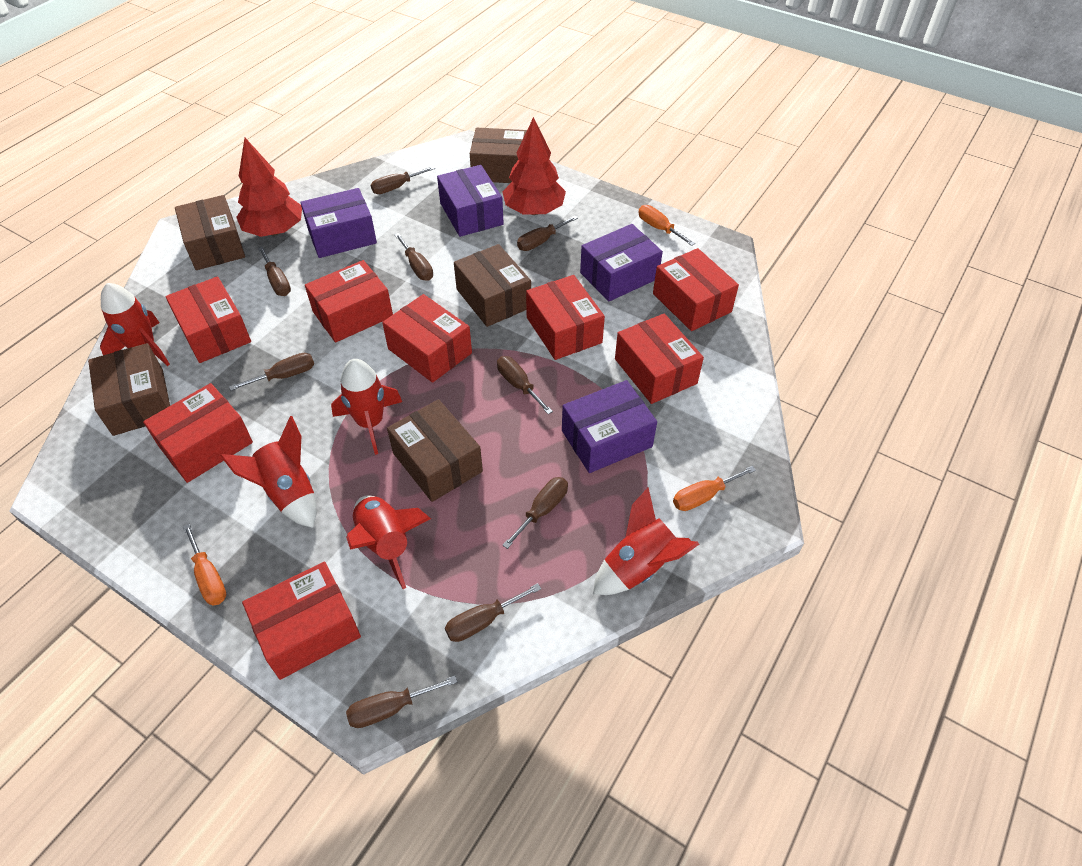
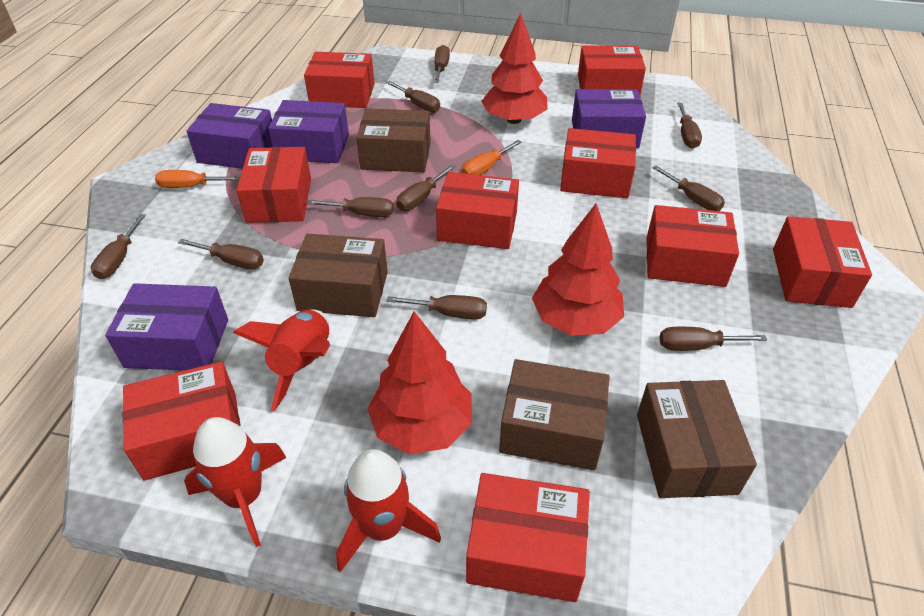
brown box: [88,343,170,436] [175,195,245,270] [387,399,483,502] [454,244,531,327] [470,128,527,183] = 5 -> [289,234,388,317] [356,108,431,172] [499,359,610,470] [637,380,757,498] = 4
brown screwdriver: [229,353,314,391] [258,247,291,296] [346,676,457,728] [371,166,435,194] [394,233,433,281] [445,583,541,642] [497,356,553,414] [502,477,568,549] [517,216,578,251] = 9 -> [91,214,146,279] [178,239,264,269] [307,197,394,217] [386,81,440,113] [387,295,487,320] [396,164,456,211] [434,45,450,83] [652,166,725,211] [660,327,767,351] [677,103,702,149] = 10
orange screwdriver: [183,524,226,606] [638,205,695,246] [673,466,756,511] = 3 -> [155,170,240,188] [461,140,522,175] = 2
red box: [143,383,253,483] [165,276,251,363] [242,562,361,680] [305,260,393,343] [382,294,472,383] [526,275,605,360] [615,313,704,404] [653,248,739,331] = 8 -> [123,362,240,481] [237,147,311,223] [304,52,375,108] [436,172,519,249] [466,473,590,602] [560,128,636,198] [578,45,646,95] [646,205,739,287] [773,216,872,308] = 9
red rocket: [100,283,170,366] [220,416,317,528] [331,359,402,455] [346,495,431,589] [593,488,699,595] = 5 -> [184,417,287,547] [233,310,330,411] [336,449,441,572] = 3
red tree: [236,138,302,237] [502,117,566,215] = 2 -> [367,311,472,454] [481,13,548,124] [532,204,624,336] = 3

